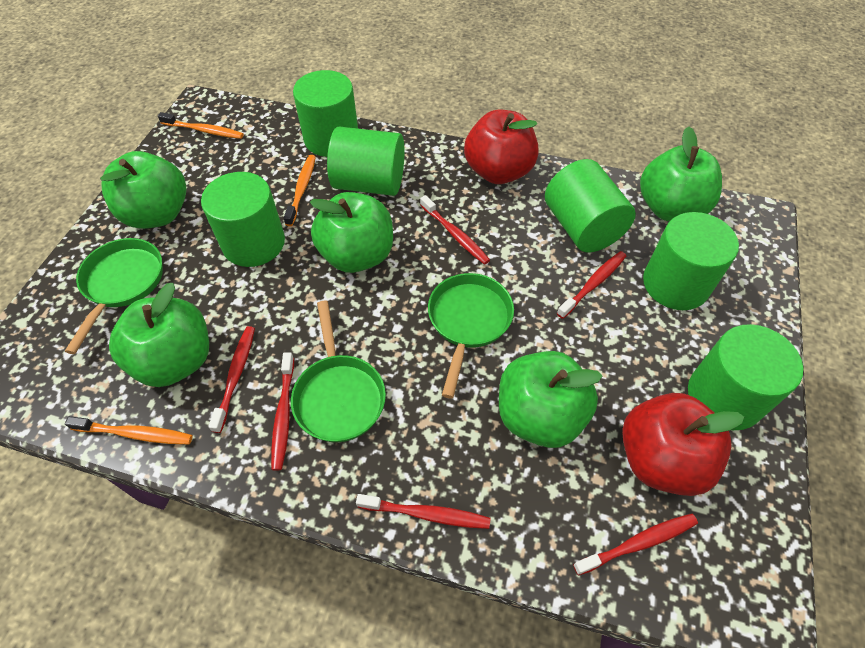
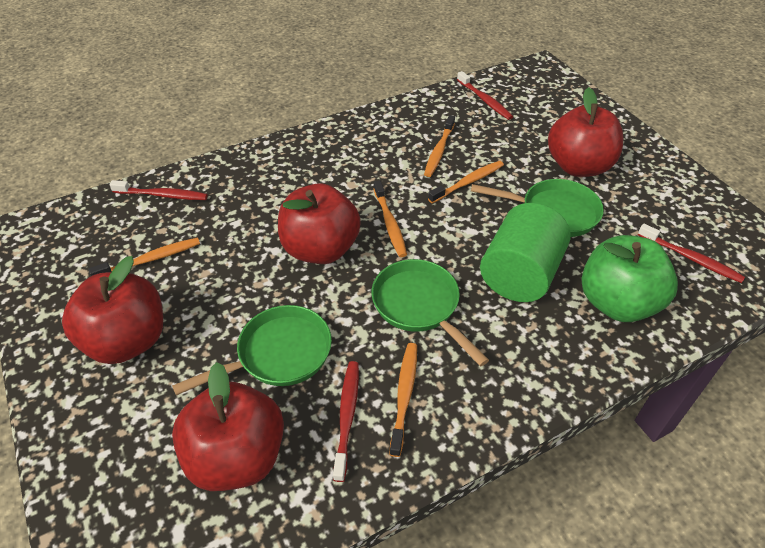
green apple: [100,151,186,229] [109,283,209,387] [310,192,393,273] [499,351,603,448] [640,126,722,221] = 5 -> [582,235,678,322] = 1
green cylinder: [201,172,285,267] [293,70,358,157] [327,127,404,196] [545,159,636,252] [643,212,739,310] [688,324,803,430] = 6 -> [480,203,571,302] = 1
orange toothbrush: [65,416,193,444] [158,112,244,139] [284,155,316,226] = 3 -> [88,237,200,276] [374,180,407,257] [389,343,417,457] [424,115,455,177] [428,161,504,203] = 5
red apple: [464,109,539,184] [622,393,744,496] = 2 -> [62,256,163,364] [172,362,284,491] [278,184,361,264] [548,87,623,177] = 4
red toothbrush: [208,326,255,433] [271,352,294,471] [356,494,490,529] [420,195,490,265] [557,251,626,319] [573,513,698,575] = 6 -> [109,180,208,200] [333,361,359,482] [457,71,513,120] [638,224,745,283] = 4

